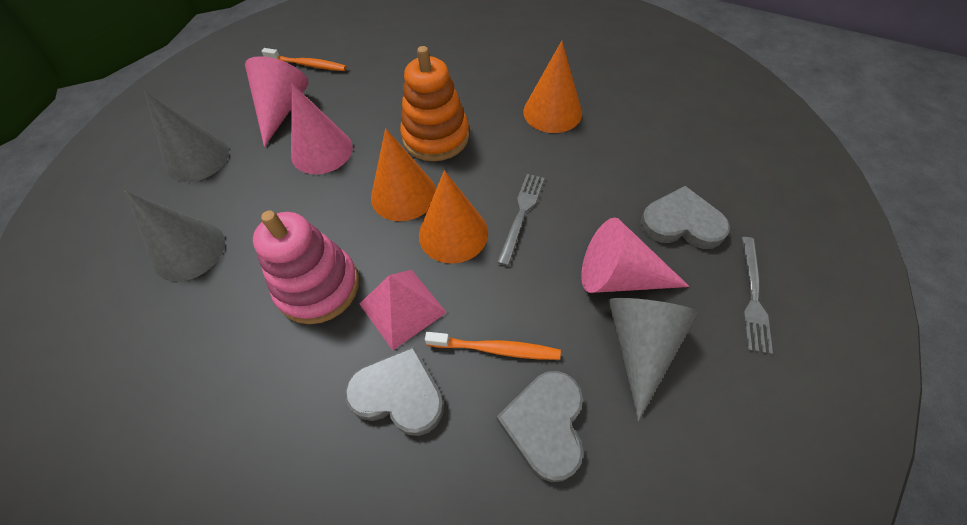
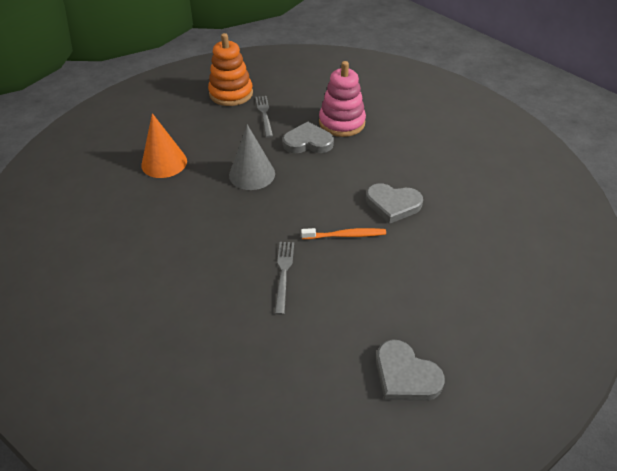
grey cone: [125,191,225,282] [144,91,229,182] [608,298,698,421] = 3 -> [229,124,275,190] = 1
orange cone: [371,128,436,221] [419,170,488,264] [523,41,582,133] = 3 -> [141,113,187,178] = 1
orange toothbrush: [261,48,347,71] [425,332,561,360] = 2 -> [301,228,386,239] = 1
pink cone: [245,56,308,147] [291,83,353,174] [581,217,690,293] = 3 -> none = 0
pink pyramid: [360,270,447,350] = 1 -> none = 0

